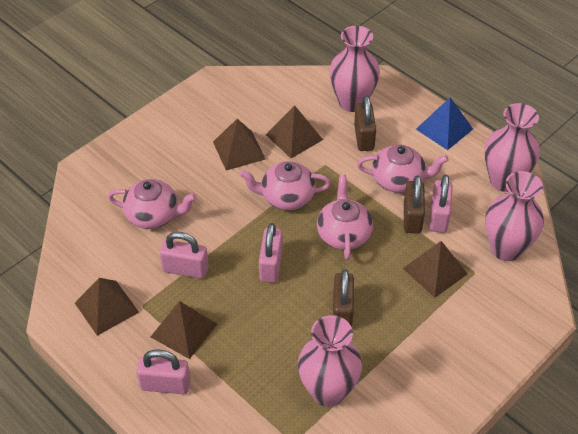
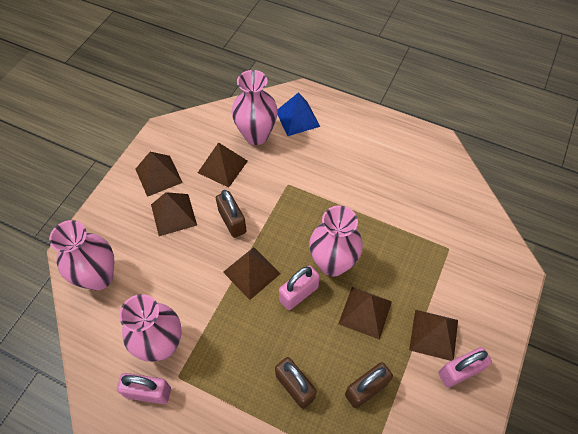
brown pyramid: [75,278,139,336] [151,301,217,359] [213,119,266,170] [266,105,323,158] [403,241,468,298] = 5 -> [136,152,183,197] [151,192,197,236] [198,142,248,188] [223,247,280,300] [338,287,392,340] [409,310,458,361] = 6
pink padlock: [136,350,191,394] [159,232,209,279] [259,223,283,283] [429,175,453,233] = 4 -> [117,373,171,404] [279,265,320,310] [439,347,492,387] = 3
pink teapot: [108,179,197,229] [240,161,331,210] [317,174,373,260] [357,145,448,193] = 4 -> none = 0

